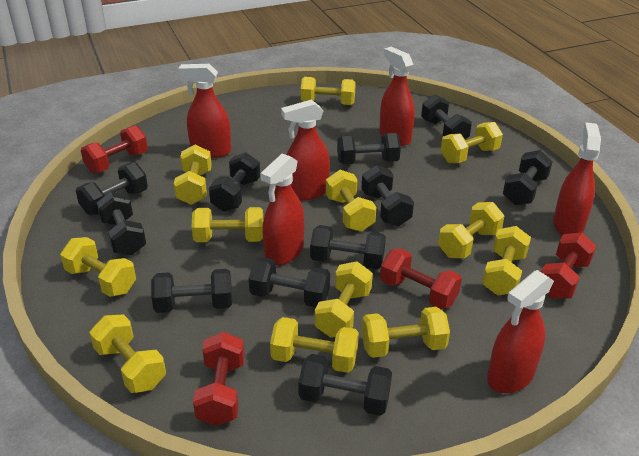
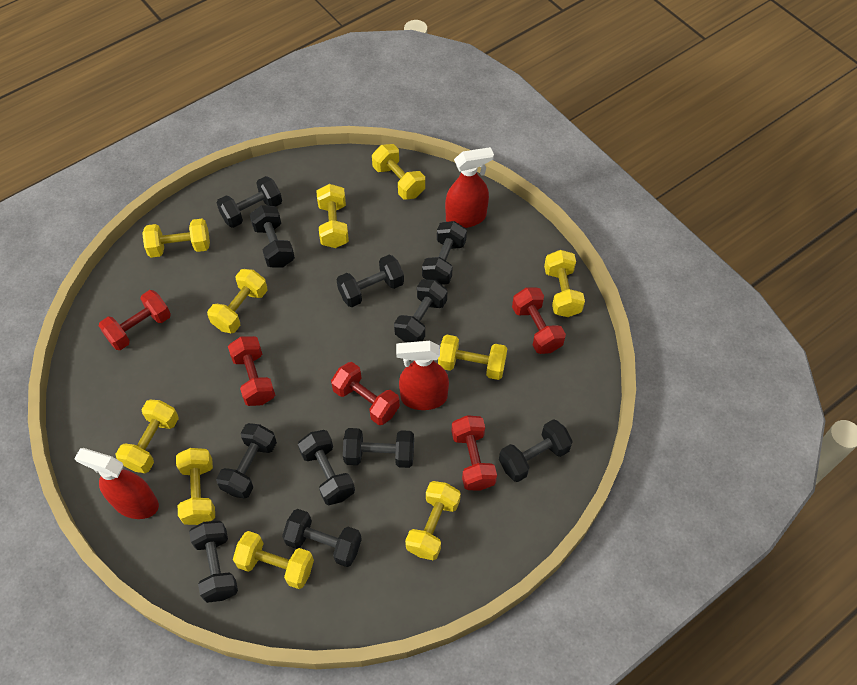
red dumbbell: [81,125,148,173] [193,332,245,426] [380,248,462,309] [541,233,596,299] = 4 -> [99,290,171,350] [228,336,275,406] [331,362,400,425] [451,415,497,491] [512,288,566,354] = 5
red spray bottle: [178,64,231,158] [260,153,304,265] [281,100,330,201] [379,47,415,146] [487,270,554,393] [553,122,601,236] = 6 -> [74,448,159,519] [396,341,449,410] [445,147,494,228] = 3
yellow dumbbell: [60,237,136,297] [89,314,166,393] [174,145,212,205] [192,207,263,242] [270,317,359,373] [301,77,356,105] [315,261,373,337] [326,170,376,232] [362,307,450,358] [438,202,505,259] [441,122,503,163] [482,226,531,296] = 12 -> [115,400,179,473] [142,219,210,258] [176,448,215,525] [207,269,268,333] [233,531,314,589] [317,184,349,248] [372,144,425,200] [405,481,461,560] [438,335,507,380] [544,250,585,317] = 10

